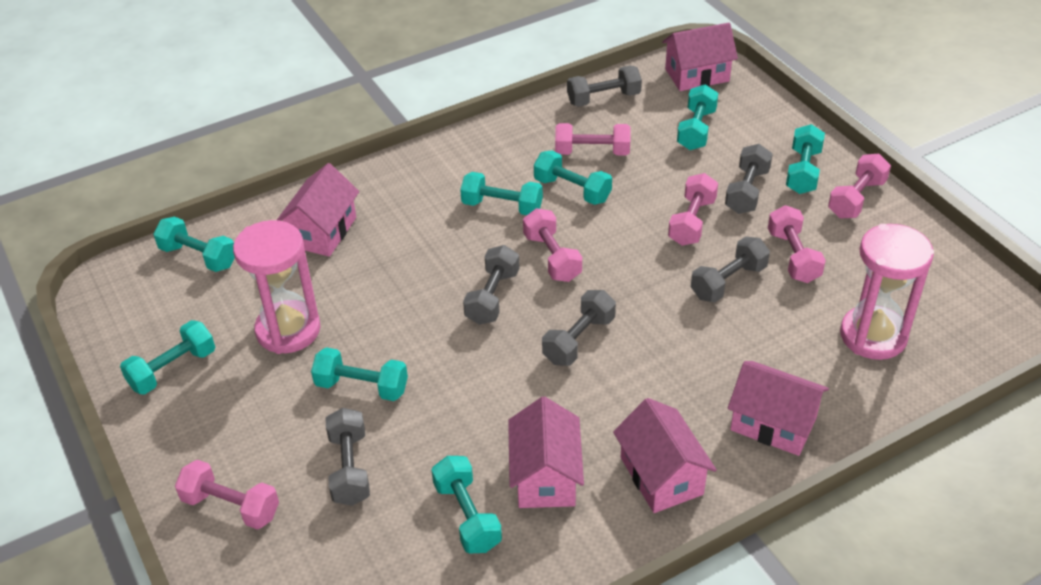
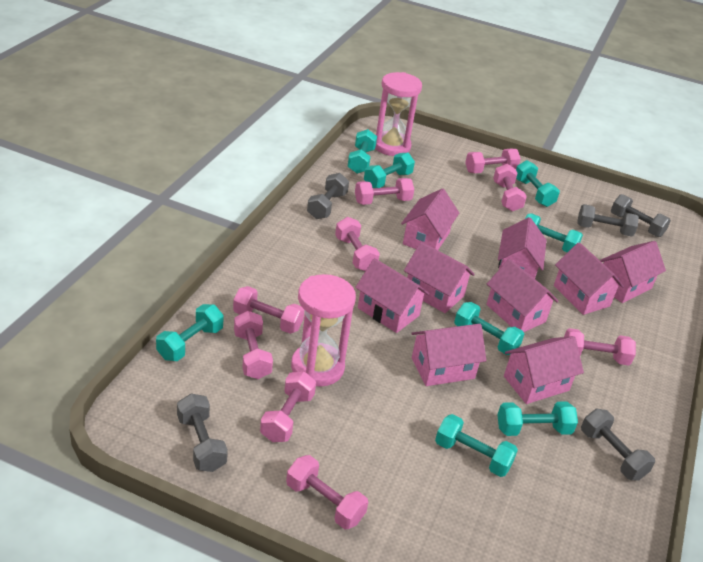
grey dumbbell: [325,408,370,506] [463,245,519,325] [542,290,616,366] [567,65,642,107] [691,236,770,302] [725,144,773,214] = 6 -> [177,393,228,472] [307,173,349,219] [577,204,639,237] [581,409,655,480] [611,194,671,237] = 5
pink dumbbell: [175,460,279,529] [523,208,582,282] [555,123,631,155] [668,173,718,246] [768,205,826,283] [828,154,891,218] = 6 -> [233,286,304,334] [234,311,273,379] [260,371,316,442] [286,455,368,529] [335,217,380,271] [355,178,414,205] [465,149,521,173] [493,164,527,211] [564,328,636,365] = 9
pink house: [277,163,359,257] [508,397,584,508] [613,398,717,513] [662,23,738,91] [728,361,829,456] = 5 -> [355,258,429,333] [401,188,459,250] [404,242,475,313] [411,324,486,386] [486,259,559,332] [498,217,547,279] [504,336,584,404] [554,242,624,315] [600,241,666,303] = 9

